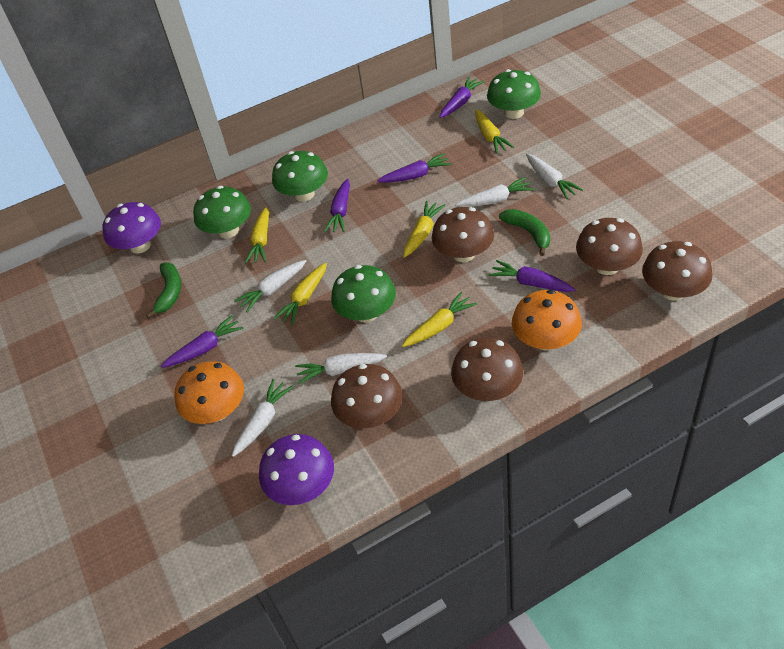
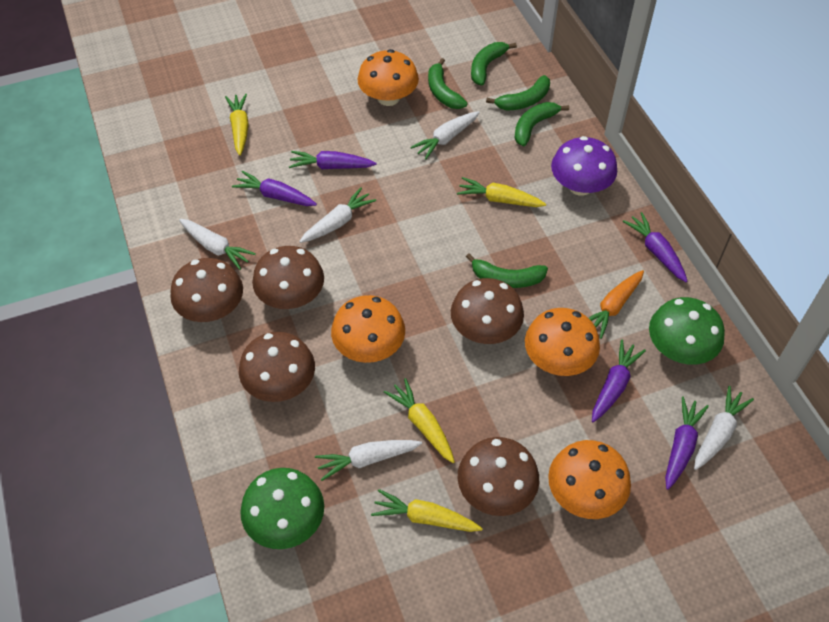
green banana: [146,263,181,318] [499,209,550,256] = 2 -> [428,58,468,109] [466,253,548,288] [471,42,517,86] [486,75,550,111] [514,102,569,147] = 5
green mushroom: [193,186,251,238] [272,151,328,202] [331,265,396,323] [487,69,541,119] = 4 -> [240,468,324,549] [649,297,725,365] = 2
orange carrot: none = 0 -> [589,270,644,339] = 1
orange mushroom: [174,361,244,424] [512,290,582,351] = 2 -> [331,295,405,363] [358,49,419,106] [525,308,600,376] [548,440,631,519] = 4
purple mushroom: [102,202,161,254] [259,434,334,505] = 2 -> [551,136,617,196] = 1
yellow carrot: [245,207,269,263] [273,263,327,325] [402,292,477,347] [403,201,445,258] [475,110,514,154] = 5 -> [225,94,249,156] [371,489,483,532] [384,378,455,463] [457,177,546,207] = 4

